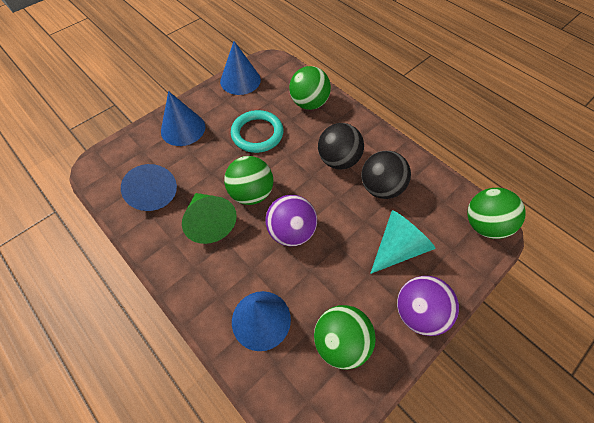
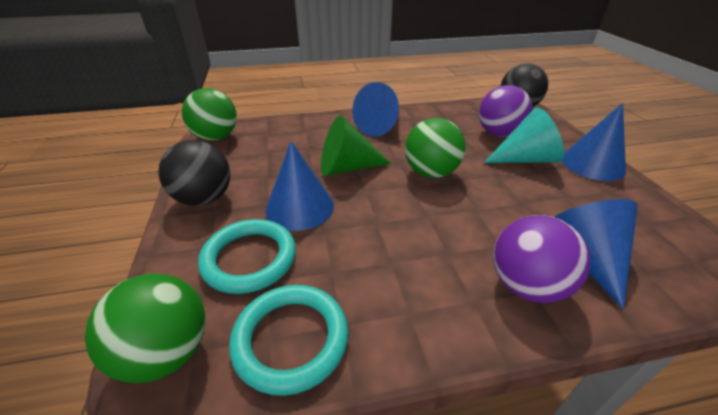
green ball: [224,156,273,205] [289,66,331,110] [314,305,376,370] [467,188,526,239] = 4 -> [85,273,206,383] [182,88,237,141] [405,118,466,178] = 3
turquoise ring: [231,110,284,153] = 1 -> [198,219,296,294] [229,285,349,396] = 2

